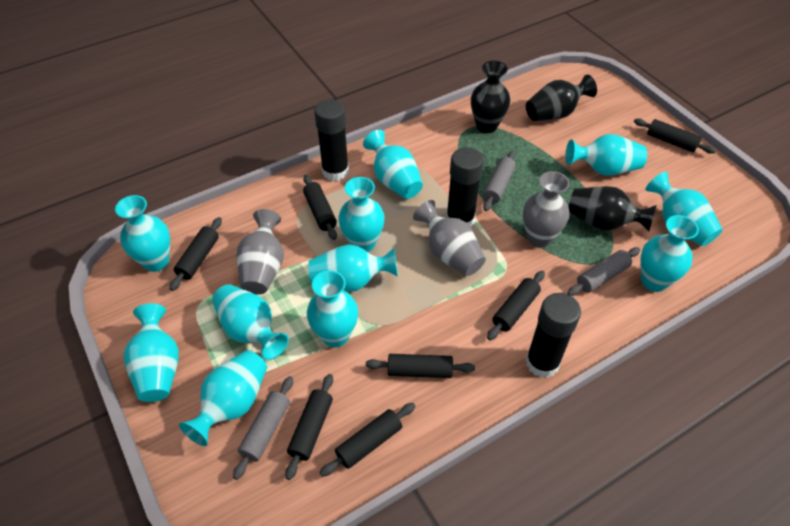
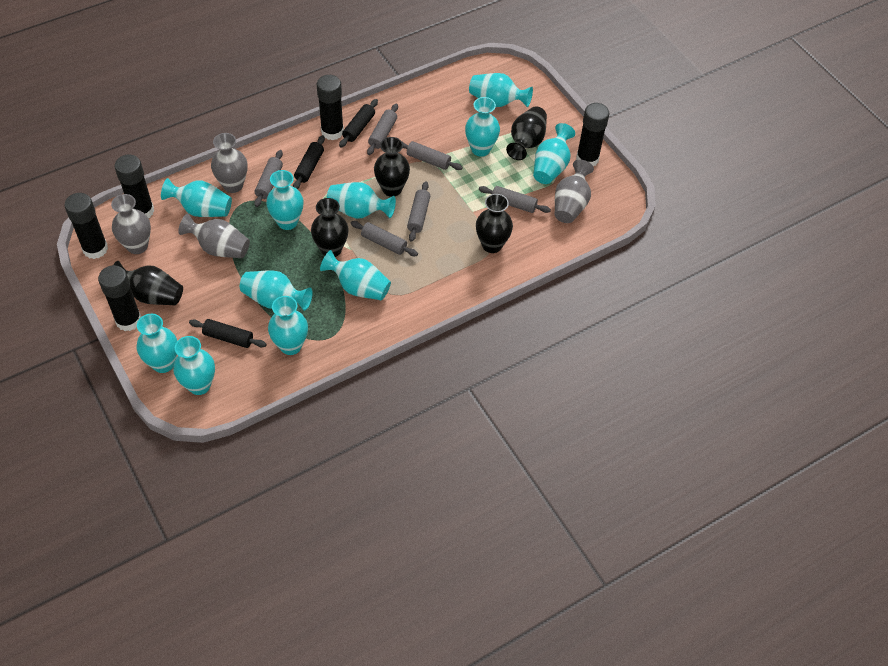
black glue stick: [314,99,349,181] [446,147,484,227] [526,293,581,378] = 3 -> [64,193,108,259] [98,265,141,331] [115,155,154,218] [317,75,344,140] [576,103,610,167] = 5
black rolling pin: [170,217,222,291] [285,374,333,480] [303,175,337,240] [320,403,415,477] [366,354,475,378] [487,271,545,340] [634,118,716,154] = 7 -> [189,319,267,348] [293,135,325,189] [339,99,378,148] = 3
black vase: [471,60,510,133] [526,75,597,121] [569,186,656,232] = 3 -> [113,261,183,305] [311,198,349,257] [374,137,410,197] [476,194,513,253] [506,106,547,160] = 5
grey rolling pin: [233,376,293,480] [483,151,516,211] [567,247,640,296] = 3 -> [254,150,283,207] [351,221,418,256] [367,104,398,155] [402,141,463,170] [407,181,430,242] [479,186,551,213] = 6
grey vase: [236,209,284,295] [413,200,486,276] [523,171,570,247] = 3 -> [111,194,151,254] [178,213,250,258] [211,133,248,193] [555,160,594,223] = 4

